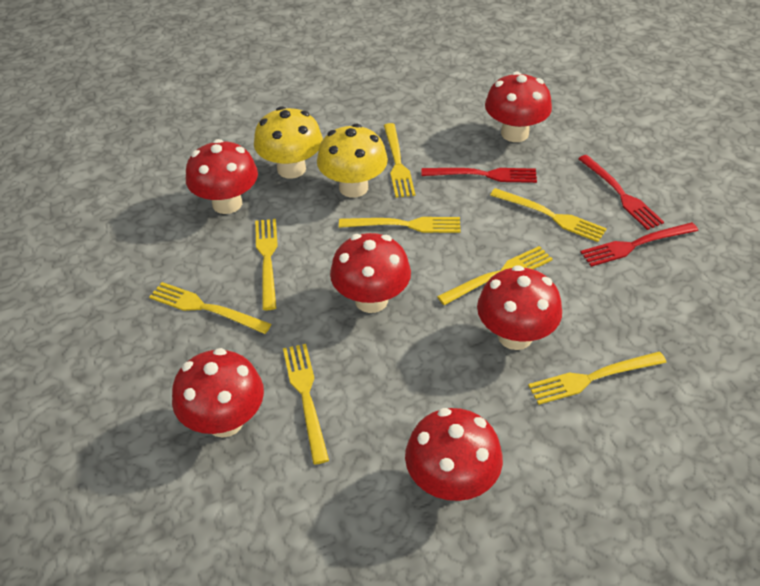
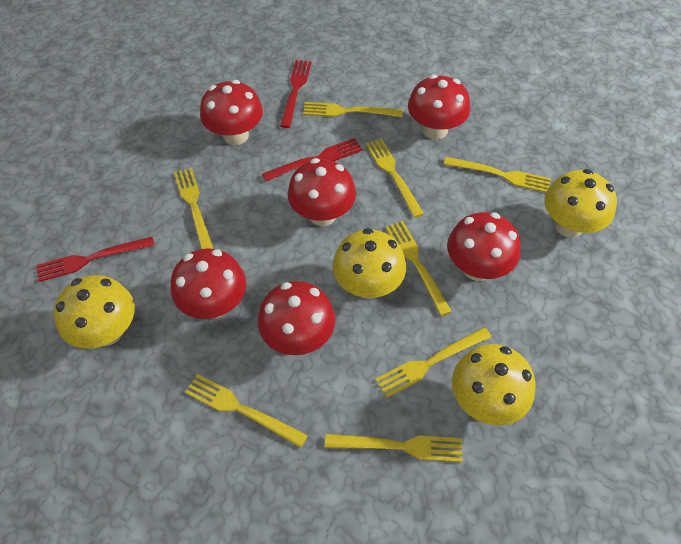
yellow mushroom: [254,106,323,179] [317,124,388,198] = 2 -> [54,275,135,349] [332,228,406,299] [452,344,536,425] [545,169,617,238] = 4

